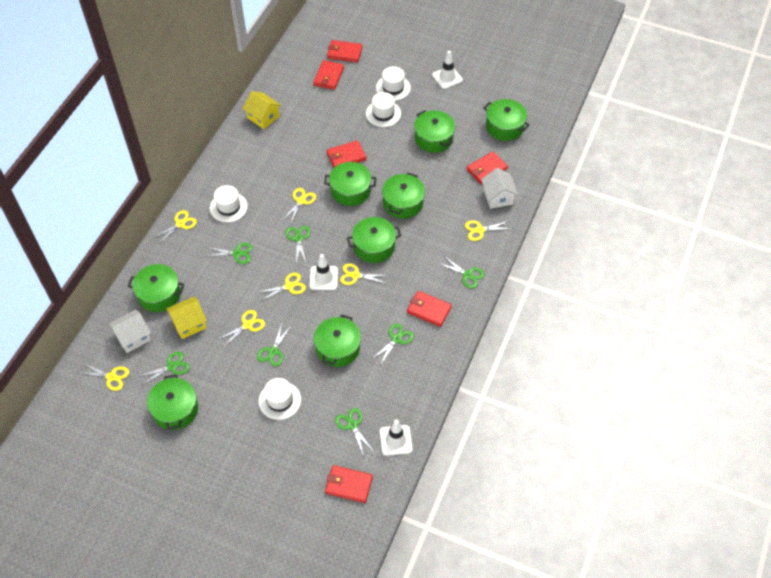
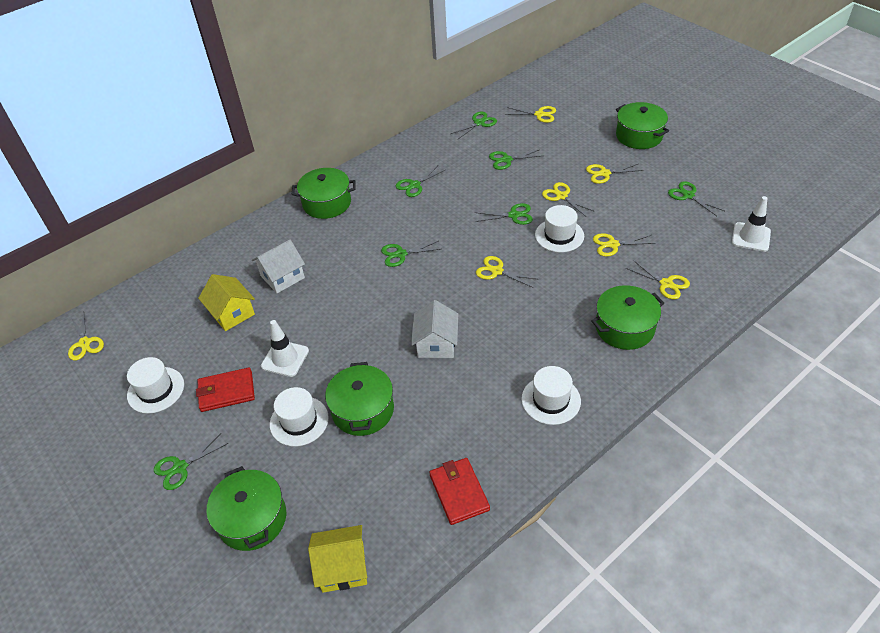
green pot: [128,264,184,312] [147,374,198,430] [314,314,361,367] [324,162,376,206] [347,217,401,263] [382,173,425,219] [414,110,455,153] [484,99,530,141] = 8 -> [206,466,286,551] [292,168,356,219] [325,362,394,436] [591,285,664,350] [616,102,669,149] = 5
red wallet: [313,60,344,90] [325,465,373,503] [327,40,363,63] [327,140,366,168] [407,291,452,327] [467,151,508,184] = 6 -> [196,367,255,412] [429,458,490,525] = 2
white traffic cone: [310,254,338,290] [380,420,412,456] [432,51,463,89] = 3 -> [261,320,309,377] [732,196,771,252] = 2

